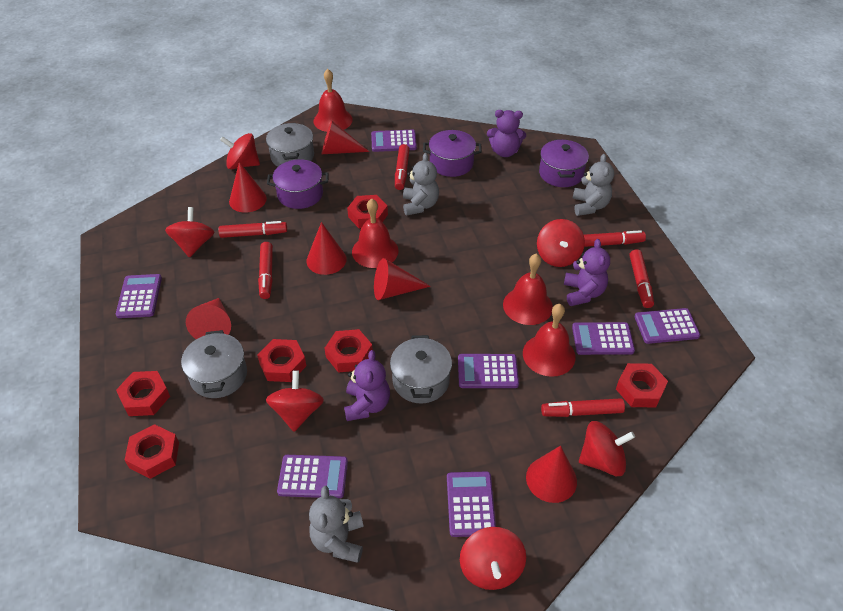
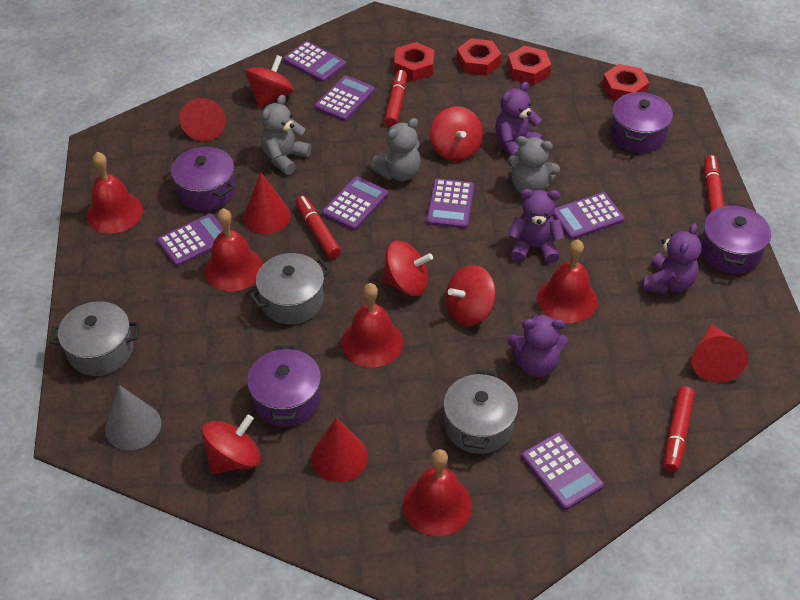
grey cone: none = 0 -> [105,385,161,450] = 1
purple pot: [267,159,329,209] [423,130,482,177] [539,139,589,187] = 3 -> [171,147,236,211] [247,345,321,427] [610,91,673,153] [701,203,771,274] = 4
purple teddy bear: [344,350,390,421] [487,110,526,157] [564,239,610,306] = 3 -> [495,82,544,156] [508,189,565,264] [508,314,568,377] [642,223,702,294] = 4
red bell: [314,69,353,132] [352,199,399,268] [503,254,553,325] [523,304,576,377] = 4 -> [86,152,143,234] [204,208,263,291] [341,283,403,367] [403,449,472,536] [537,239,598,323] = 5
red cone: [186,298,231,339] [229,162,267,213] [306,222,347,275] [321,120,370,154] [374,258,431,300] [526,445,577,503] = 6 -> [180,98,226,141] [243,172,291,234] [311,417,368,482] [691,324,748,383] = 4
red marker: [218,221,287,238] [258,242,273,299] [395,144,410,190] [541,398,625,417] [584,230,646,247] [629,249,654,308] = 6 -> [295,195,341,259] [384,70,407,127] [664,386,695,472] [704,155,724,213] = 4
red nut: [116,371,170,416] [125,424,179,479] [257,339,306,382] [324,329,373,373] [347,195,388,228] [616,363,668,407] = 6 -> [394,42,434,81] [457,38,501,76] [507,46,551,85] [602,64,649,101] = 4
red spinning top: [165,207,215,258] [220,133,260,169] [266,370,324,432] [460,527,526,590] [537,219,585,267] [579,421,635,476] = 6 -> [201,415,261,474] [245,55,294,108] [382,240,433,296] [430,106,483,161] [445,265,496,326] = 5

